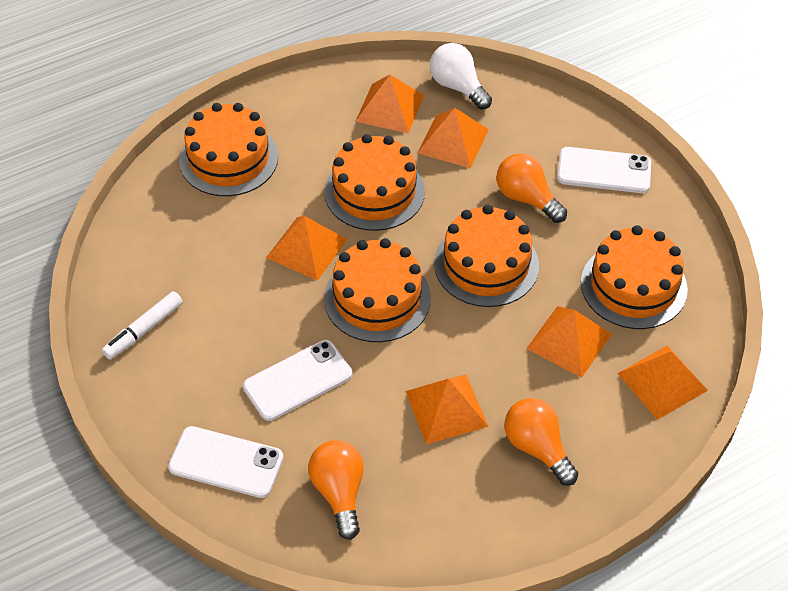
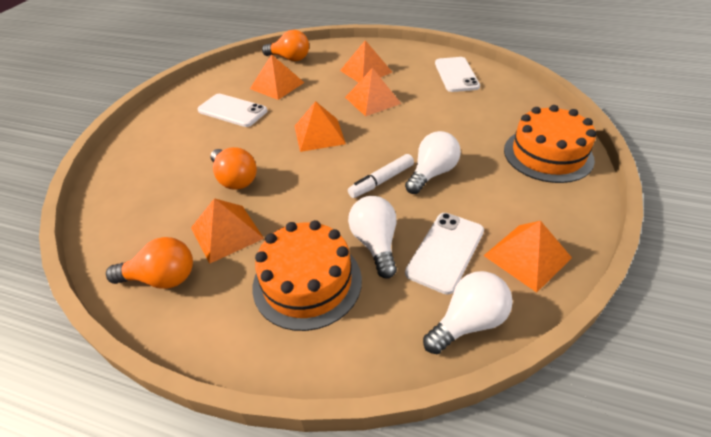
orange cake: [179,103,278,196] [324,134,425,231] [324,238,431,342] [434,205,539,307] [581,225,688,329] = 5 -> [252,220,362,331] [504,105,596,183] = 2
white light bulb: [430,43,492,110] = 1 -> [348,196,397,279] [405,131,461,194] [423,271,513,354] = 3

